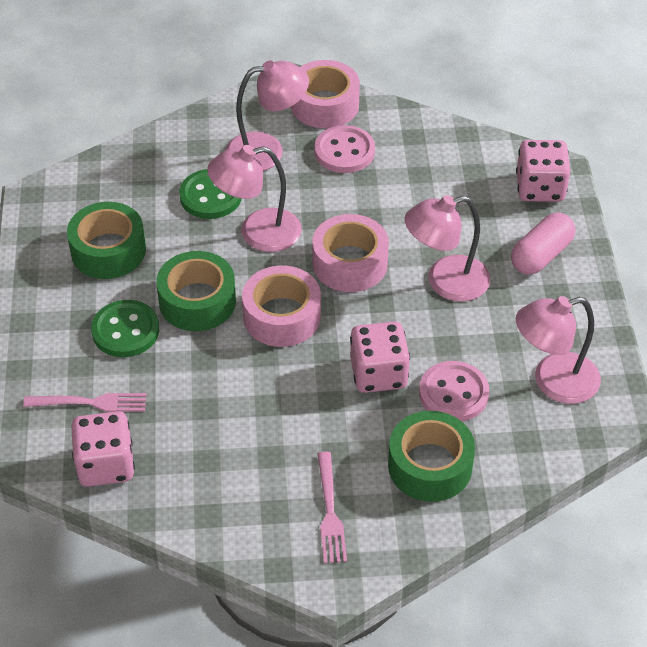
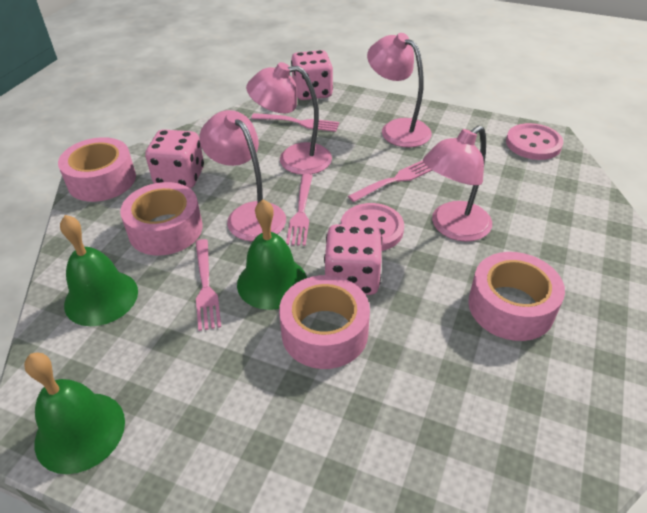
green bell: none = 0 -> [24,353,125,474] [60,215,138,326] [237,199,307,310] = 3
green button: [91,300,159,357] [179,169,242,219] = 2 -> none = 0
green tape: [67,202,146,279] [156,251,236,331] [388,411,475,502] = 3 -> none = 0
pink capsule: [511,213,575,275] = 1 -> none = 0
pink fork: [23,393,146,412] [318,452,347,563] = 2 -> [196,239,221,331] [251,113,339,132] [286,174,313,246] [348,160,433,202] = 4
pink tape: [242,265,321,347] [291,60,360,128] [312,214,389,292] = 3 -> [58,137,136,202] [120,182,203,256] [279,275,370,369] [468,252,565,341] = 4

